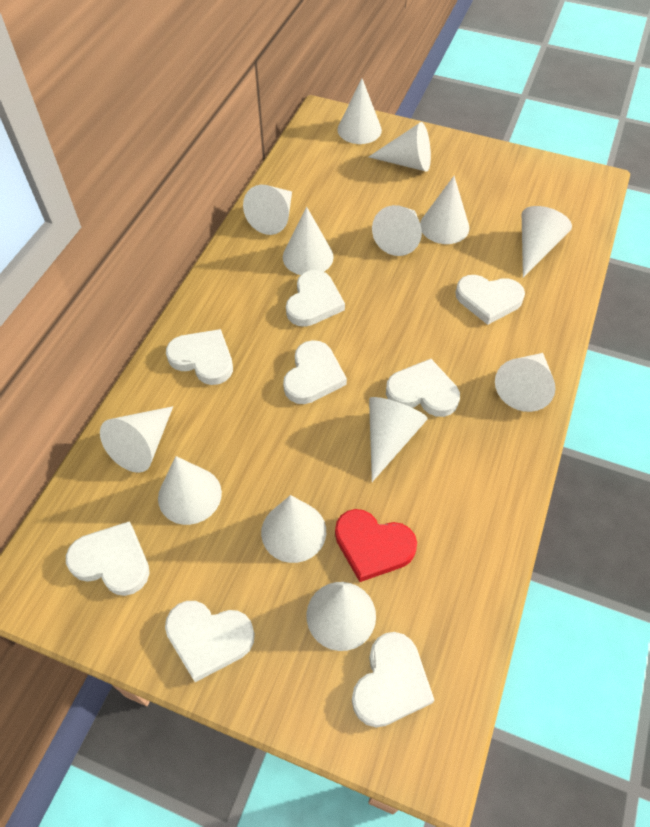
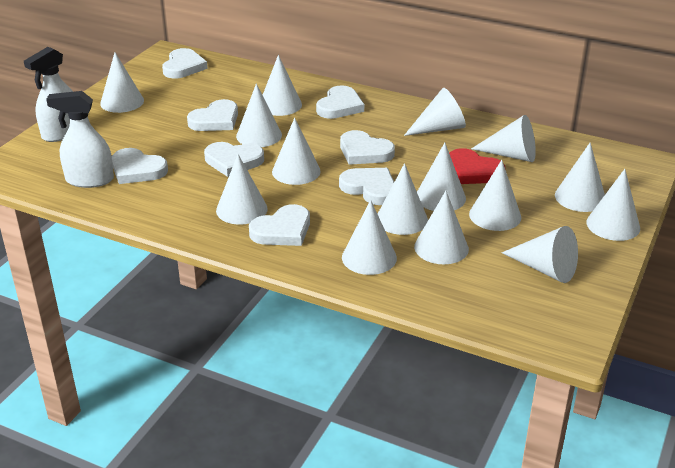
white cone: [100,406,173,473] [158,456,222,525] [243,185,292,235] [261,495,326,563] [283,207,334,275] [306,582,376,651] [337,78,382,144] [369,122,431,172] [369,397,428,482] [372,205,422,256] [420,176,469,244] [495,353,555,412] [522,206,572,278] = 13 -> [100,53,144,113] [216,154,268,224] [236,84,282,147] [263,55,302,116] [272,118,321,185] [342,200,397,275] [378,163,428,235] [404,88,466,136] [414,191,469,264] [417,143,466,211] [469,160,521,231] [471,115,536,162] [502,226,578,283] [555,143,605,212] [586,169,640,241] = 15
white spray bottle: none = 0 -> [24,47,73,142] [46,91,114,188] = 2

